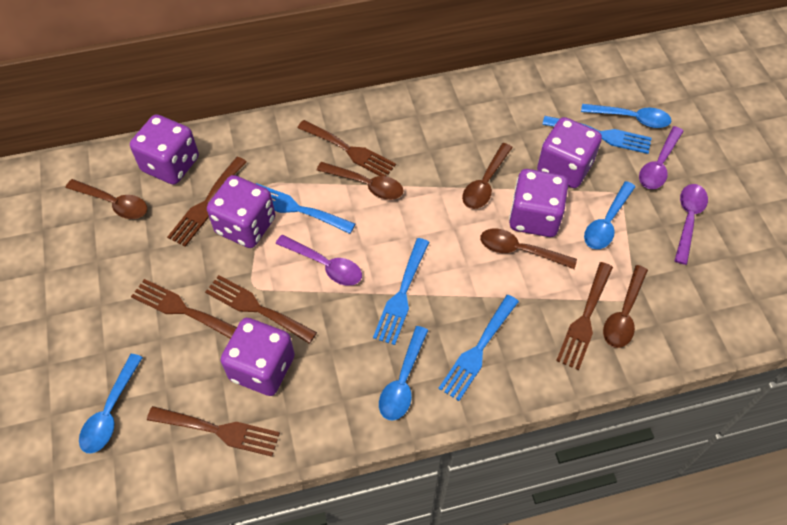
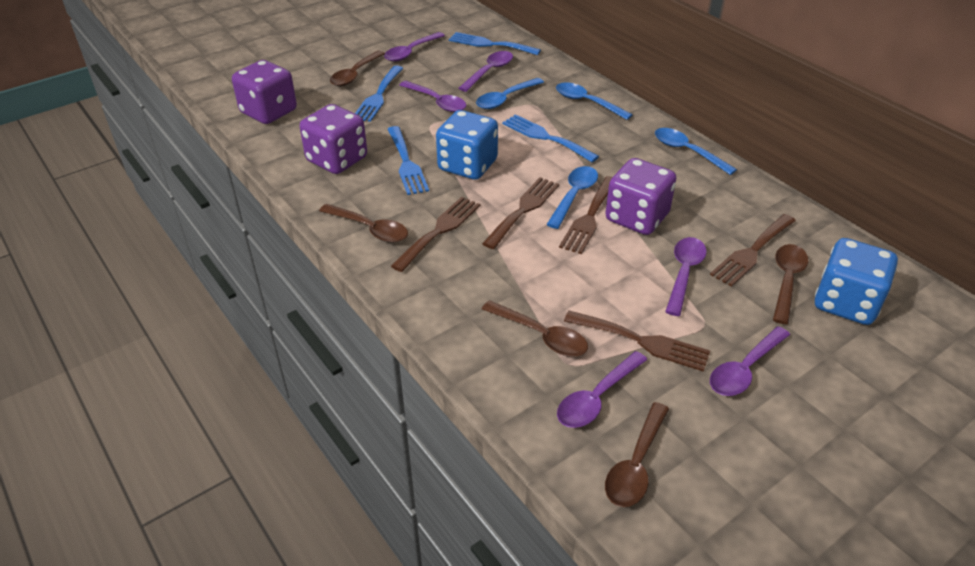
blue dice: none = 0 -> [436,110,498,180] [815,238,898,325] = 2
brown fork: [131,279,237,339] [147,406,280,457] [167,157,247,247] [205,275,317,344] [297,120,396,177] [556,262,613,370] = 6 -> [391,197,480,272] [482,177,559,249] [559,176,612,254] [564,310,710,372] [710,214,796,287] = 5
purple dice: [130,114,199,185] [207,175,275,248] [220,318,295,396] [509,169,568,237] [537,117,602,188] = 5 -> [232,60,297,124] [300,104,367,174] [605,158,676,235] = 3
purple spoon: [275,235,362,286] [639,126,684,189] [674,184,708,265] = 3 -> [384,32,445,62] [399,81,466,112] [459,51,513,92] [557,351,647,428] [665,237,707,316] [710,326,790,396] = 6

